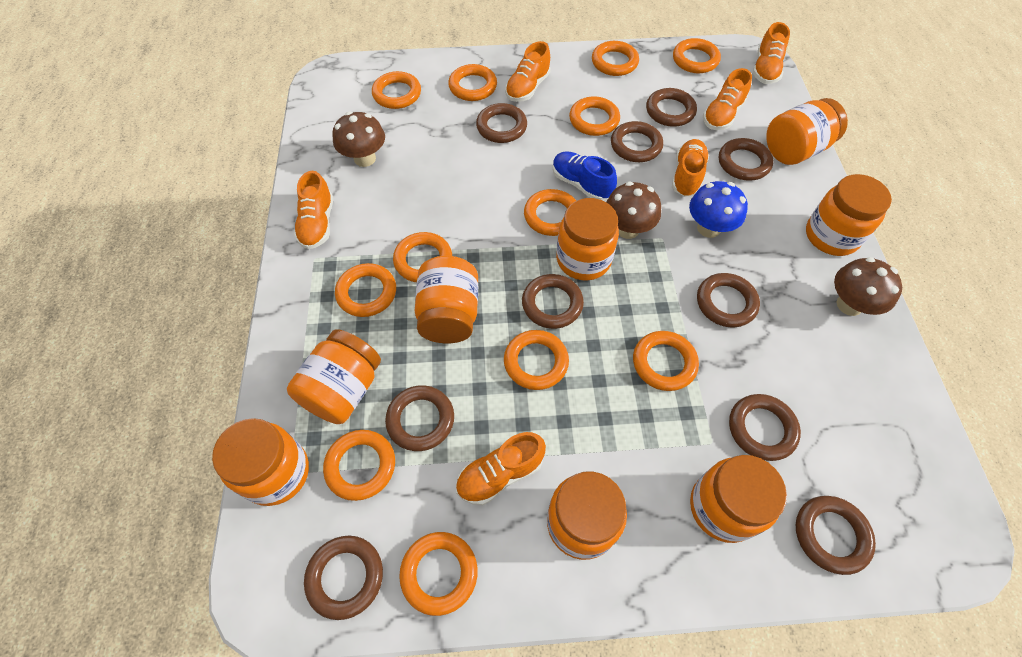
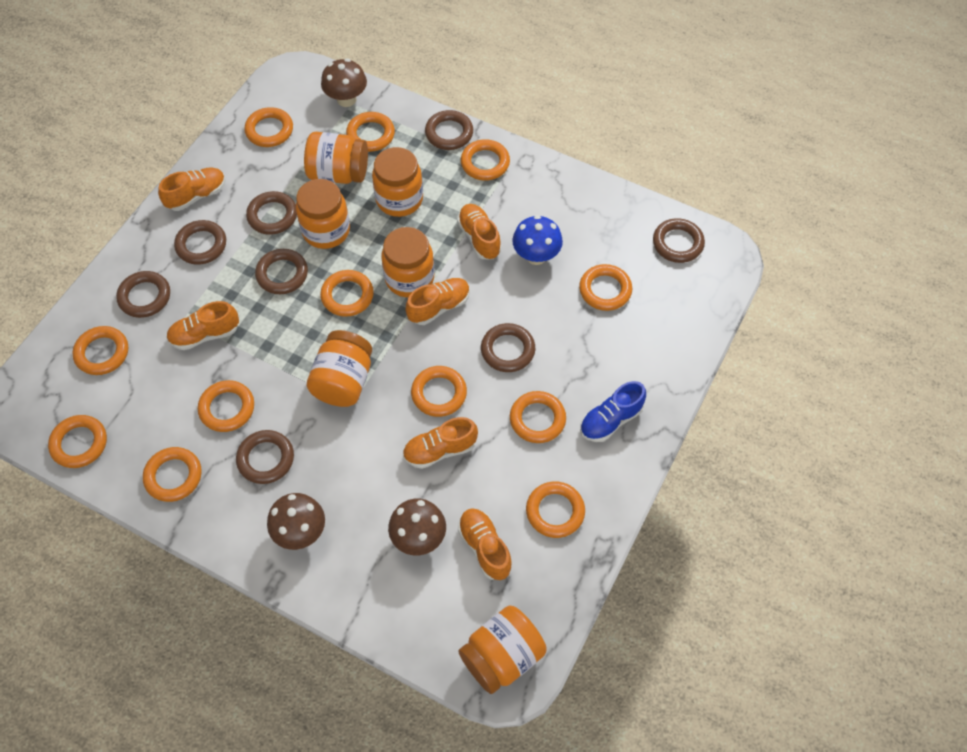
brown ring: [304,536,383,620] [385,385,454,451] [476,103,527,143] [522,274,584,329] [611,121,663,162] [646,88,697,127] [697,273,760,327] [719,138,773,181] [729,394,801,461] [796,496,876,575] = 10 -> [116,271,170,318] [174,220,226,265] [236,430,294,484] [246,191,297,235] [255,249,308,294] [425,110,473,150] [481,323,535,372] [653,218,705,263] = 8
orange jar: [212,418,309,506] [287,329,381,424] [414,256,478,343] [547,471,627,560] [556,198,619,281] [690,455,787,543] [766,98,848,165] [806,174,892,256] = 8 -> [296,179,350,249] [304,132,368,184] [307,330,372,407] [372,147,423,217] [381,227,434,297] [458,605,547,694] = 6

